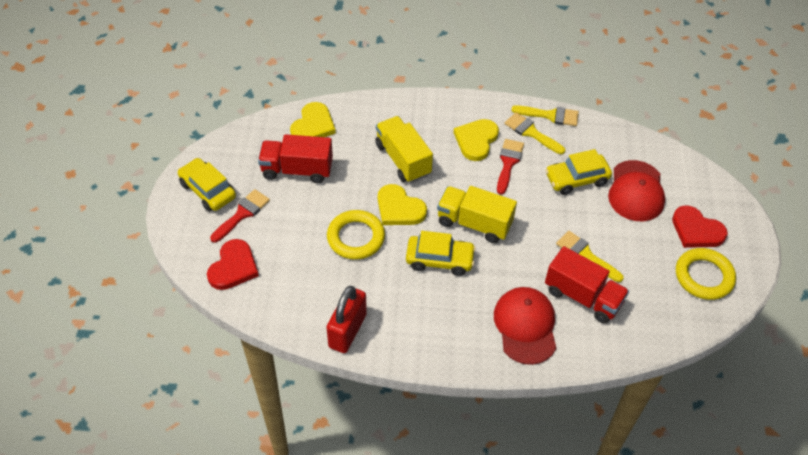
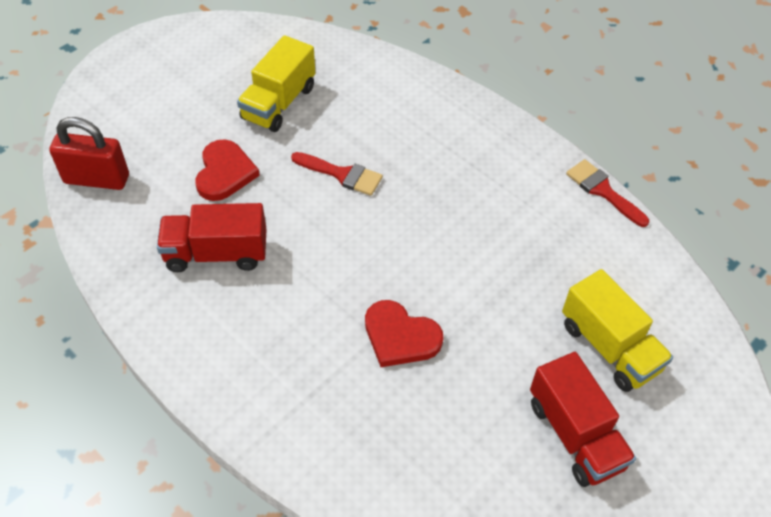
red cap: [494,287,556,365] [608,160,665,221] = 2 -> none = 0
yellow brush: [504,112,565,154] [511,105,579,126] [556,231,624,282] = 3 -> none = 0
yellow car: [178,158,236,212] [406,231,476,276] [545,149,612,195] = 3 -> none = 0
yellow heart: [290,102,336,137] [378,184,427,225] [453,119,499,161] = 3 -> none = 0
yellow ring: [327,210,385,260] [676,248,736,300] = 2 -> none = 0

